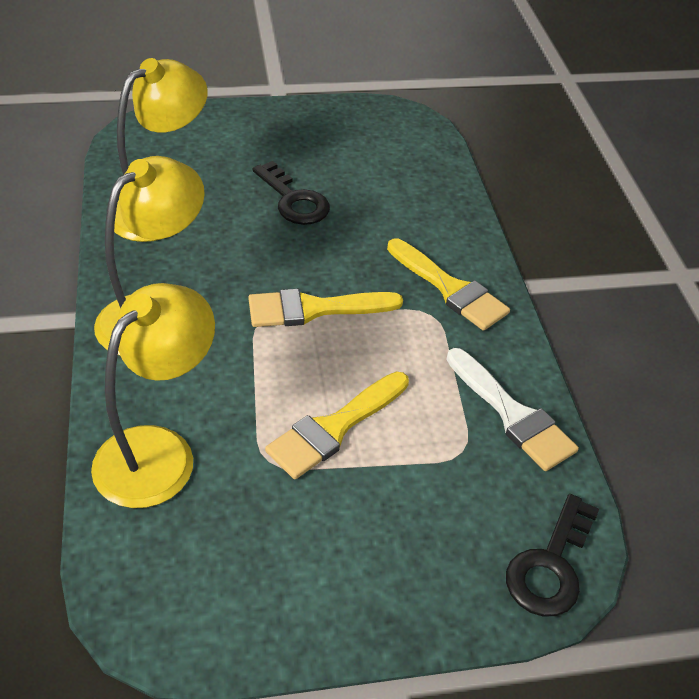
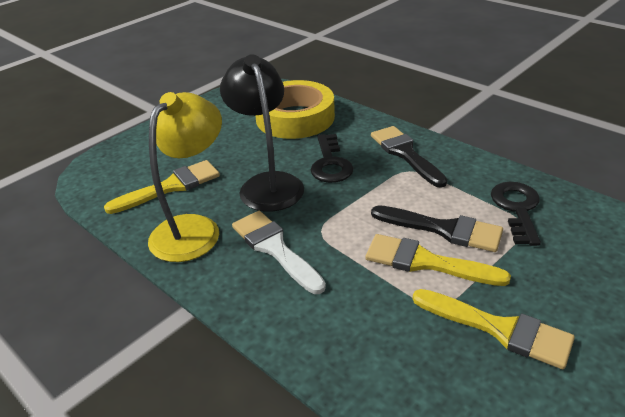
black brush: none = 0 -> [371,126,448,188] [371,205,503,252] = 2
black lamp: none = 0 -> [220,54,304,212] = 1
yellow lamp: [91,283,215,508] [94,156,205,356] [114,58,208,242] = 3 -> [148,92,222,262] = 1
yellow tape: none = 0 -> [255,80,335,139] = 1

